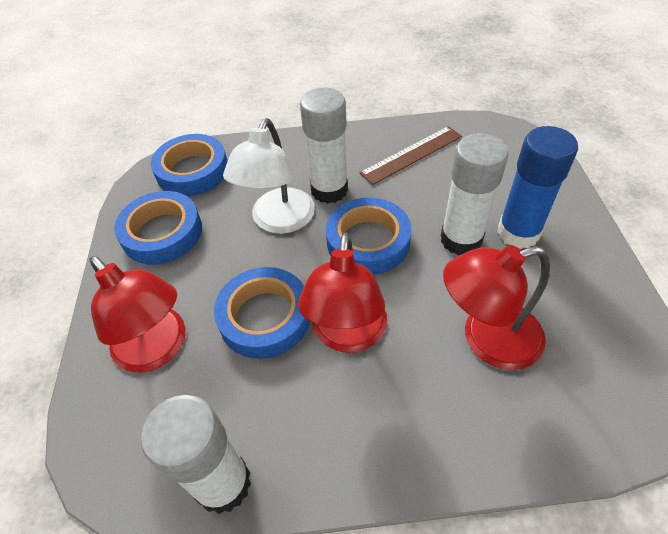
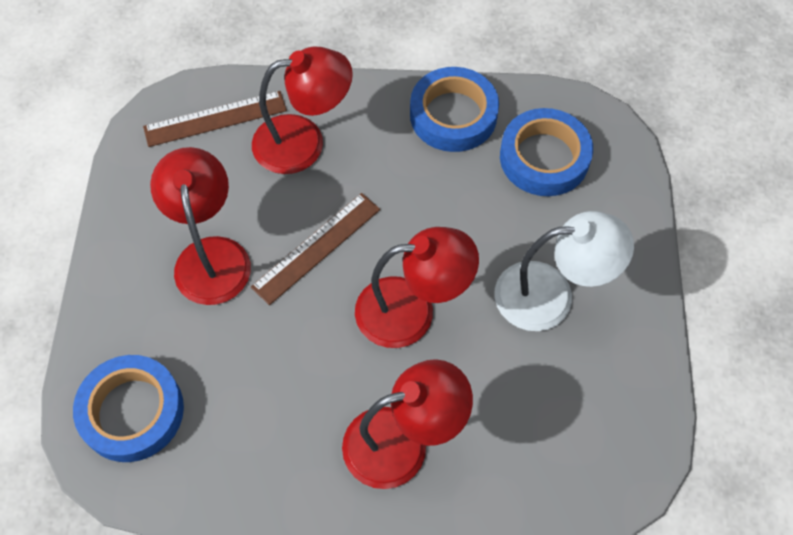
blue glue stick: [497,126,578,249] = 1 -> none = 0
blue tape: [114,191,202,264] [151,134,228,196] [214,267,310,359] [326,197,411,275] = 4 -> [73,355,184,462] [410,67,499,152] [500,108,593,196] = 3
brown ruler: [360,126,462,185] = 1 -> [143,91,287,147] [251,193,380,305] = 2
red lamp: [90,256,185,373] [298,233,387,353] [443,245,550,370] = 3 -> [150,147,251,305] [252,47,353,174] [342,359,473,489] [355,227,479,348] = 4
white glue stick: [141,395,251,514] [300,87,348,204] [441,133,509,255] = 3 -> none = 0

